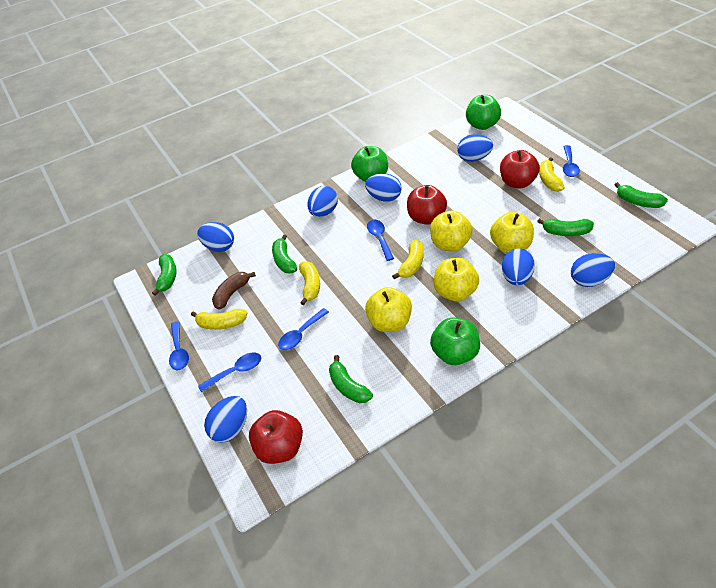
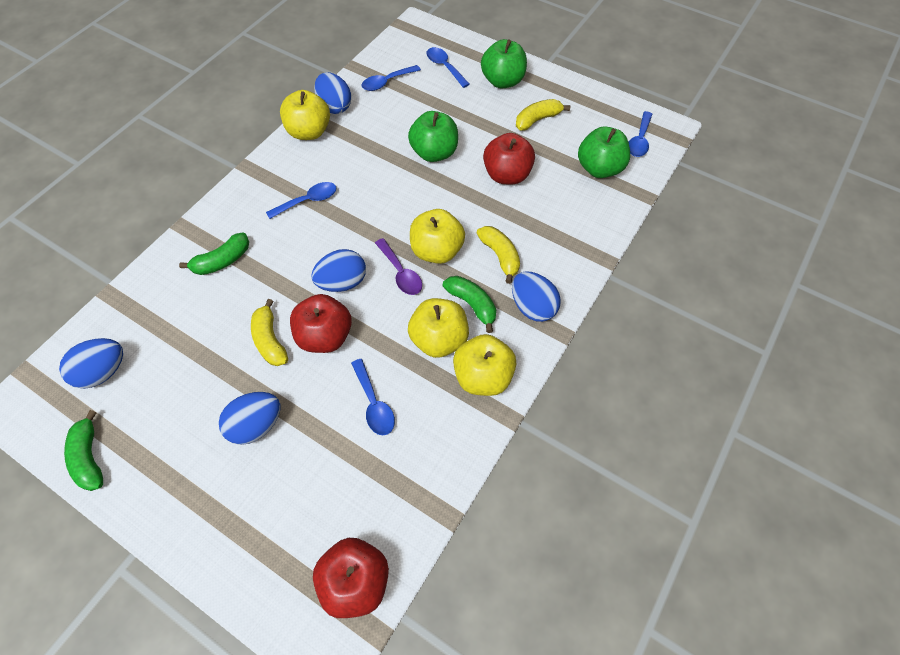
blue egg: [197,222,234,252] [204,396,247,443] [307,186,338,217] [365,173,402,202] [457,134,493,162] [502,248,535,285] [571,253,615,287] = 7 -> [59,338,123,389] [219,392,280,445] [311,249,366,292] [314,72,351,114] [512,271,561,322] = 5
brown banana: [212,272,256,310] = 1 -> none = 0
green banana: [152,254,176,296] [272,235,297,273] [329,355,373,403] [537,218,594,236] [614,182,668,208] = 5 -> [64,410,103,491] [179,233,249,275] [443,276,496,333] = 3
purple spoon: none = 0 -> [375,238,422,295] = 1
yellow banana: [191,309,247,330] [299,261,320,305] [392,240,424,279] [539,157,565,192] = 4 -> [251,299,288,366] [477,226,520,284] [516,99,570,131] = 3

